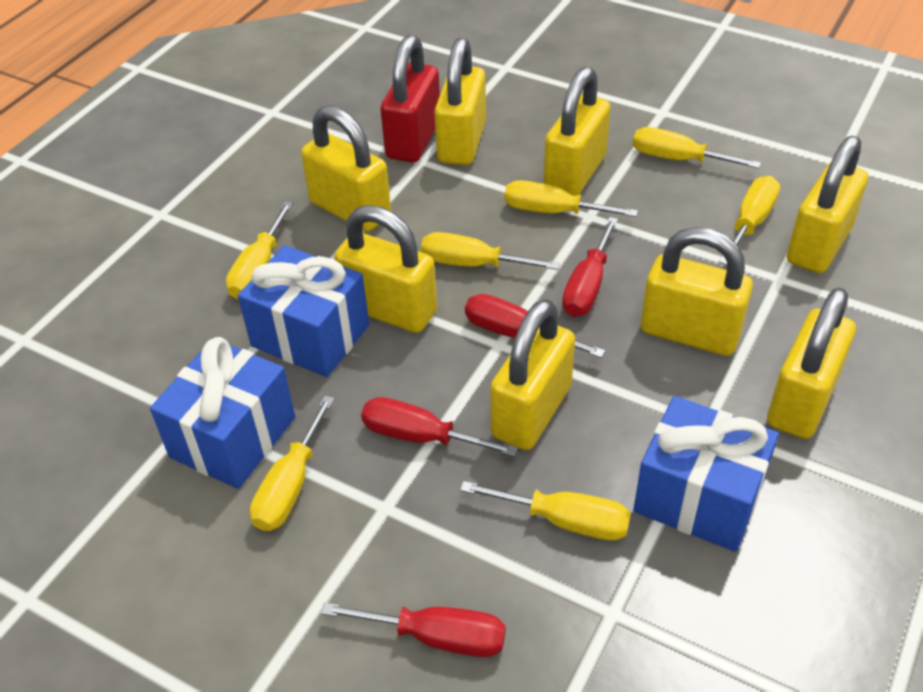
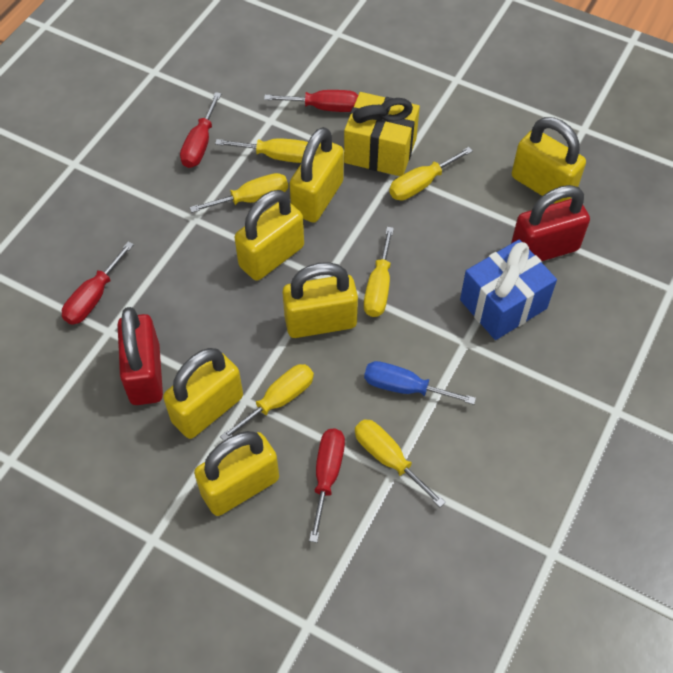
blue gift: [150,337,295,489] [238,245,369,377] [633,396,779,552] = 3 -> [460,239,557,340] = 1
blue screwdriver: none = 0 -> [364,361,476,405] = 1
red padlock: [380,35,440,162] = 1 -> [118,307,163,405] [511,185,590,261] = 2
yellow gift: none = 0 -> [344,92,420,176] = 1
yellow padlock: [301,105,391,232] [334,205,437,333] [434,38,486,165] [490,299,575,450] [544,67,610,196] [641,227,753,356] [767,288,856,439] [787,136,868,273] = 8 -> [163,348,243,439] [194,431,279,516] [235,190,304,281] [283,262,358,338] [290,127,344,223] [512,117,586,204] = 6
yellow screwdriver: [226,201,293,299] [250,396,334,531] [421,232,560,270] [460,481,631,541] [505,180,638,217] [633,127,761,169] [719,176,780,265] = 7 -> [189,173,288,213] [215,138,308,163] [220,364,314,441] [355,419,446,507] [364,227,394,317] [389,147,473,201] = 6

